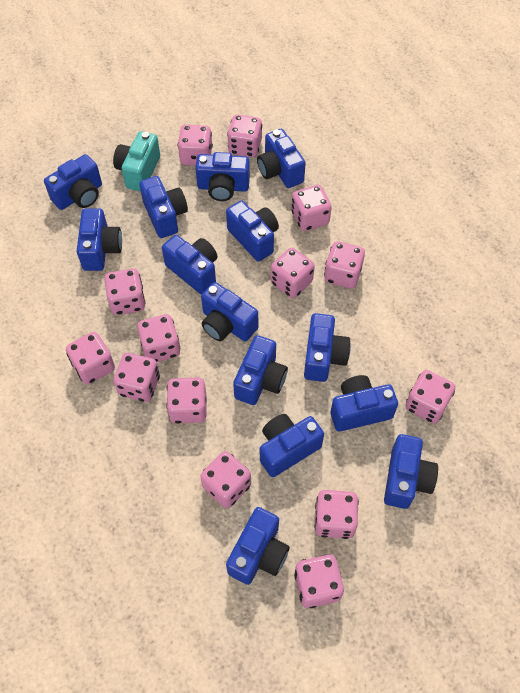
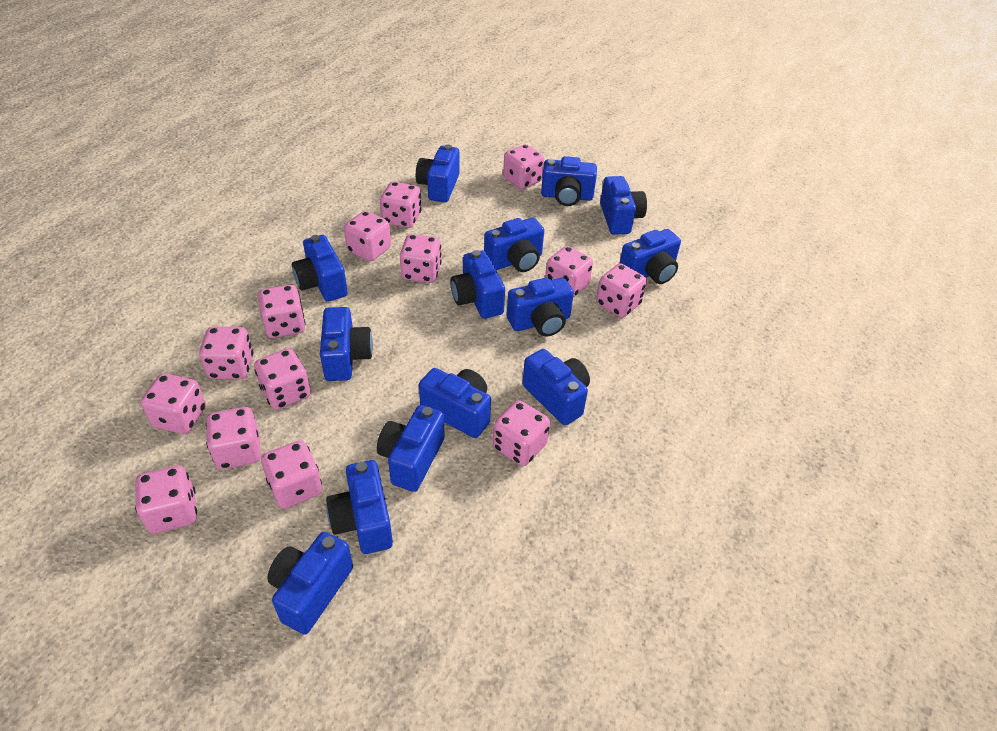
turquoise camera: [113,131,160,192] = 1 -> none = 0

